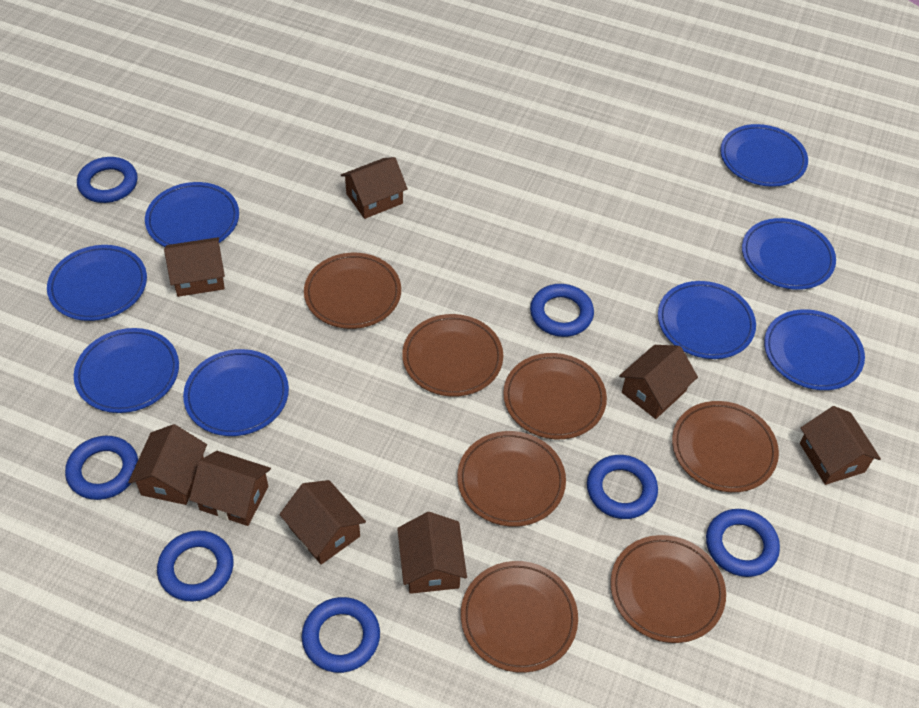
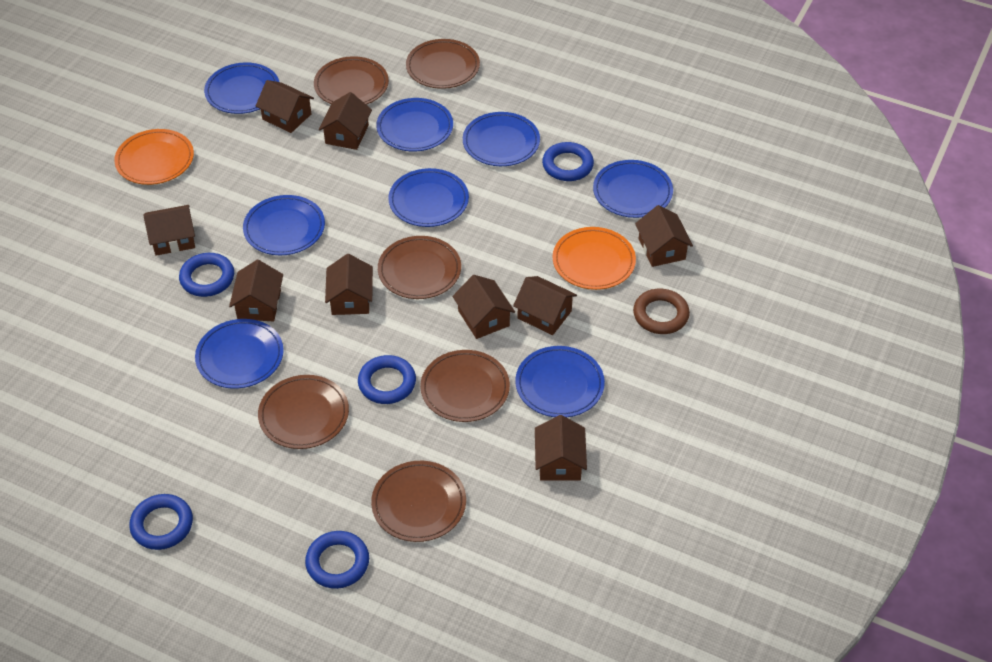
blue ring: [65,436,138,500] [77,157,138,203] [157,530,234,601] [302,597,380,673] [530,284,594,337] [587,455,658,519] [706,509,780,577] = 7 -> [129,494,193,550] [179,253,234,297] [305,531,369,589] [358,355,416,404] [542,142,594,181] = 5
brown house: [128,424,207,505] [164,237,225,297] [189,451,271,526] [279,480,366,565] [341,157,408,219] [397,512,467,594] [619,345,698,419] [800,406,881,485] = 8 -> [143,205,195,256] [229,260,283,321] [256,80,314,133] [319,92,372,150] [325,254,373,315] [452,275,515,339] [513,276,577,335] [535,415,587,481] [635,205,693,267] = 9
brown plate: [304,253,401,329] [402,314,503,397] [457,431,566,527] [461,561,578,673] [503,353,607,439] [610,535,726,643] [672,401,779,492] = 7 -> [258,375,349,449] [314,56,389,105] [371,461,466,542] [378,236,461,299] [406,39,480,89] [420,350,510,422] = 6
brown ring: none = 0 -> [633,289,690,334] = 1
orange plate: none = 0 -> [114,129,194,185] [553,227,636,290] = 2

